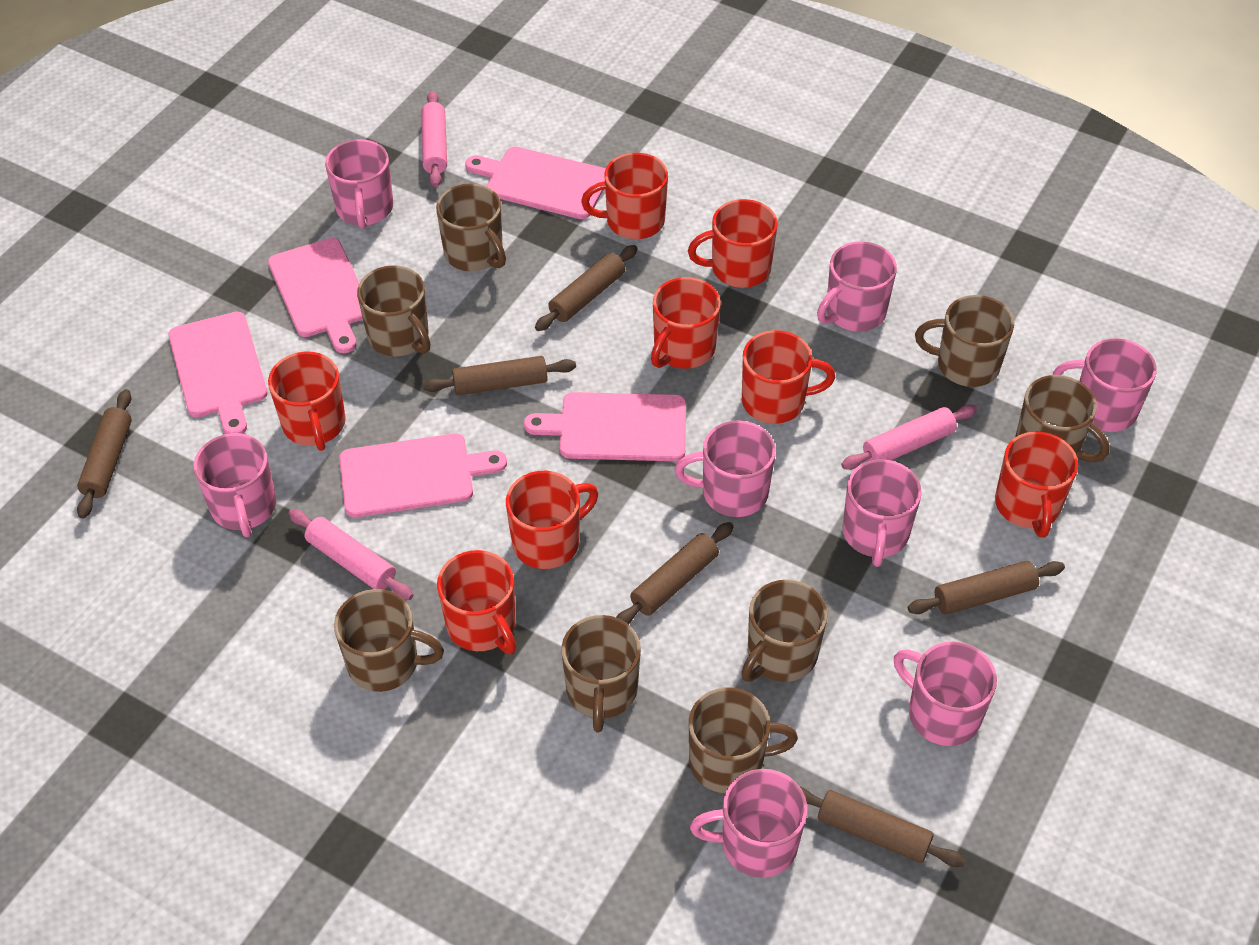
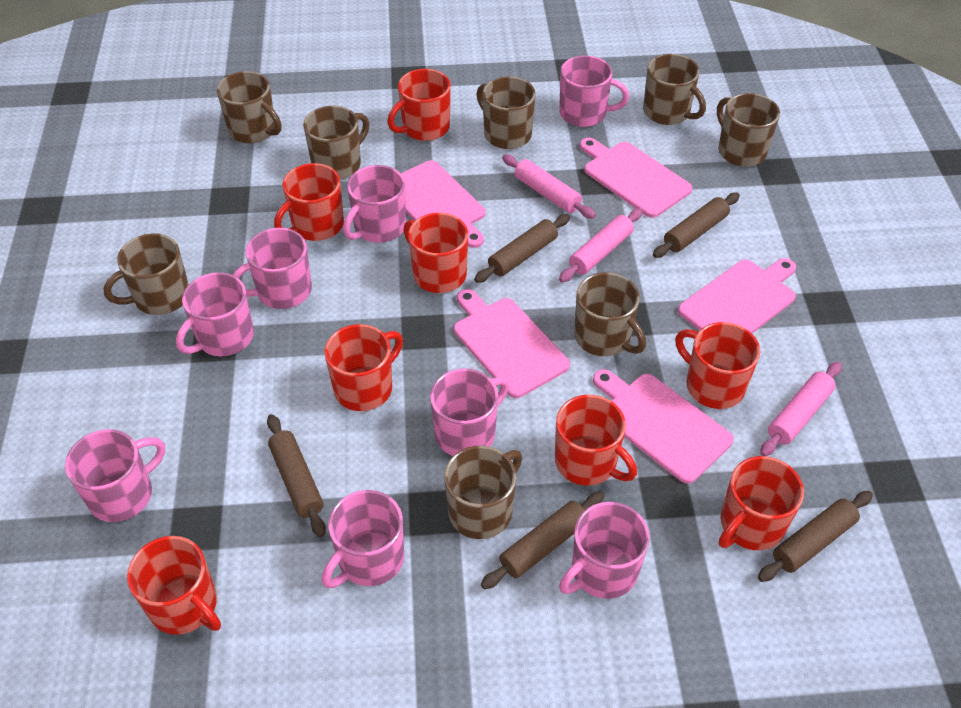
brown rolling pin: [77,389,132,519] [423,356,576,395] [535,245,638,331] [616,522,734,624] [799,786,965,867] [908,561,1065,615] = 6 -> [267,414,326,537] [474,214,570,283] [481,491,605,589] [653,193,740,258] [758,491,873,582] = 5

